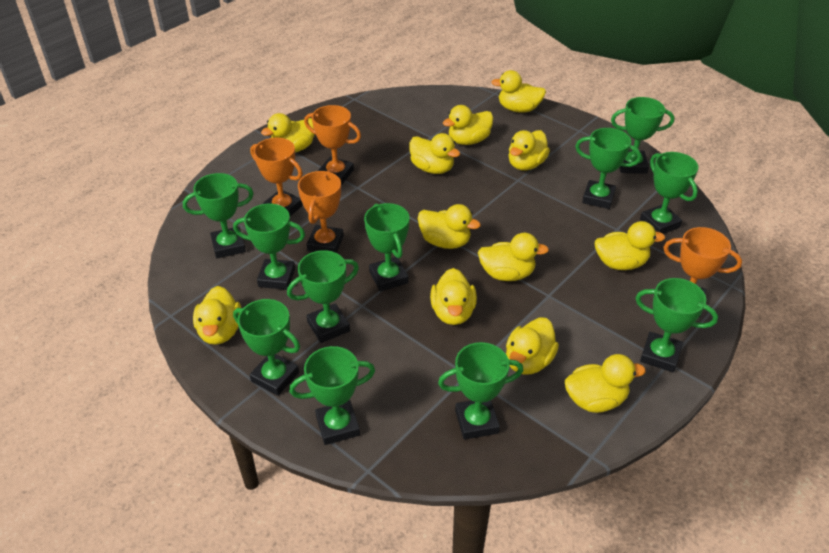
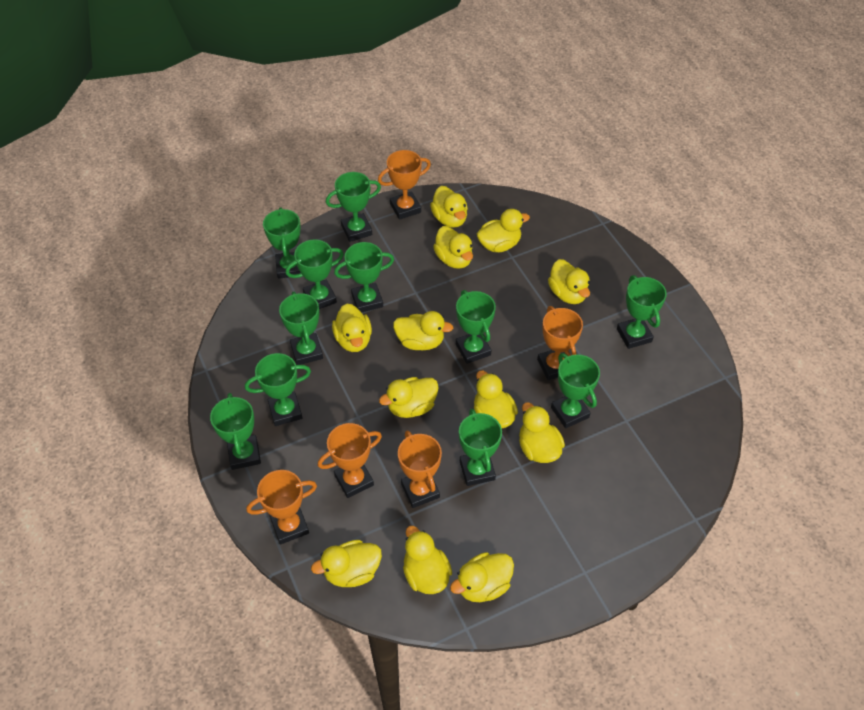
orange trophy: [250,138,303,216] [298,171,344,253] [304,105,361,185] [663,227,742,316] = 4 -> [246,470,317,545] [318,423,382,498] [378,150,431,220] [398,430,442,508] [537,306,583,380] = 5

